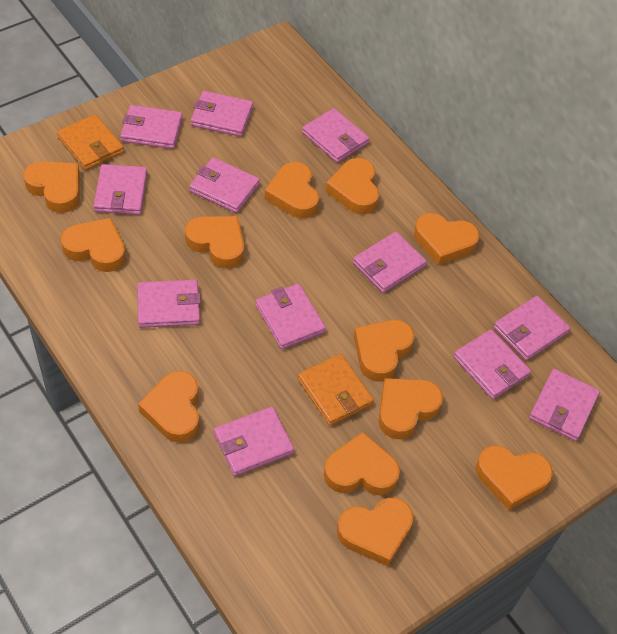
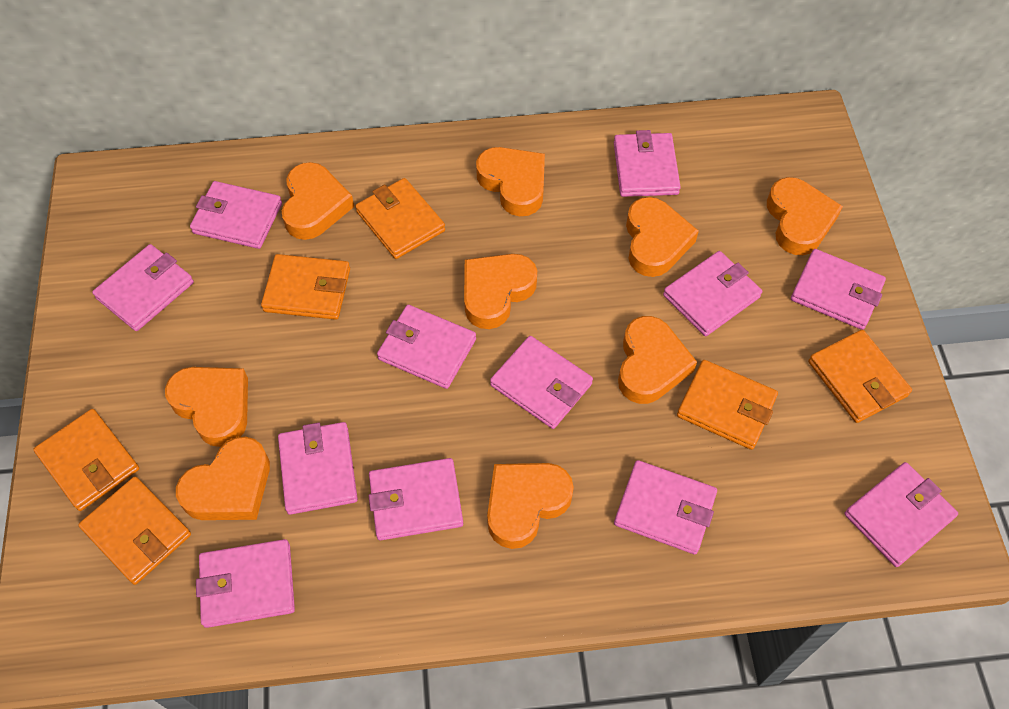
orange heart: [23,161,80,213] [61,218,126,272] [138,371,199,443] [185,216,244,268] [264,162,319,218] [324,432,400,495] [325,158,379,215] [337,498,414,566] [354,320,415,382] [379,378,443,439] [414,213,479,265] [476,446,553,510] = 12 -> [165,367,248,447] [176,437,270,520] [282,162,354,240] [464,254,537,329] [476,147,545,216] [487,463,574,549] [618,316,697,404] [626,197,699,277] [767,177,843,255] = 9
orange wallet: [57,114,124,170] [298,354,374,426] = 2 -> [33,409,139,511] [78,477,191,585] [261,254,350,320] [355,178,445,259] [677,360,778,450] [808,330,912,423] = 6

